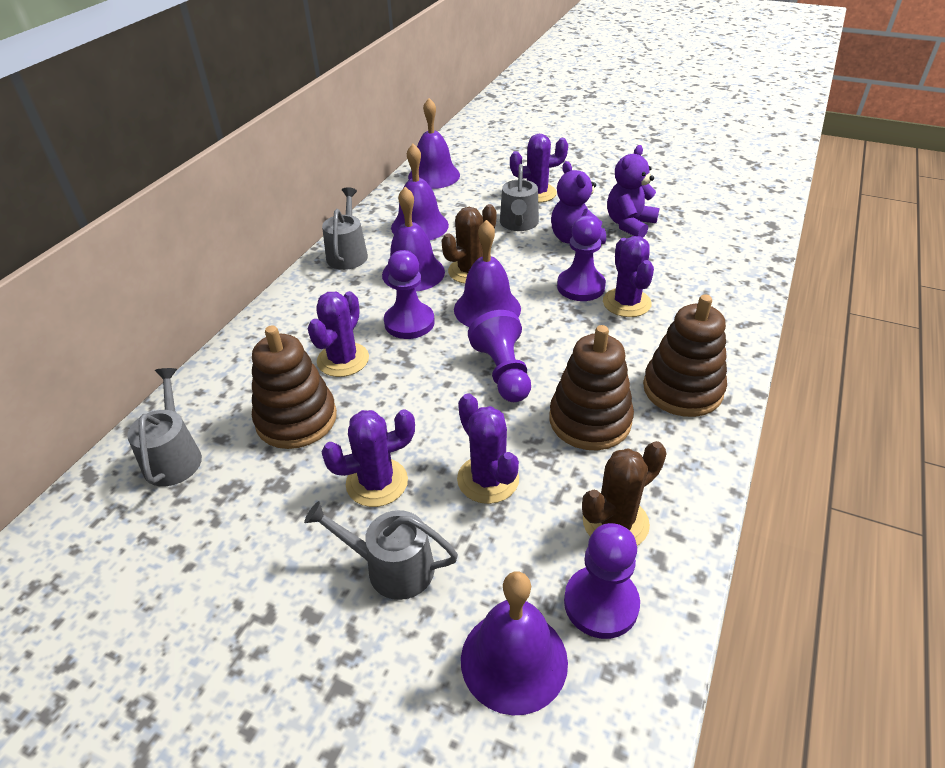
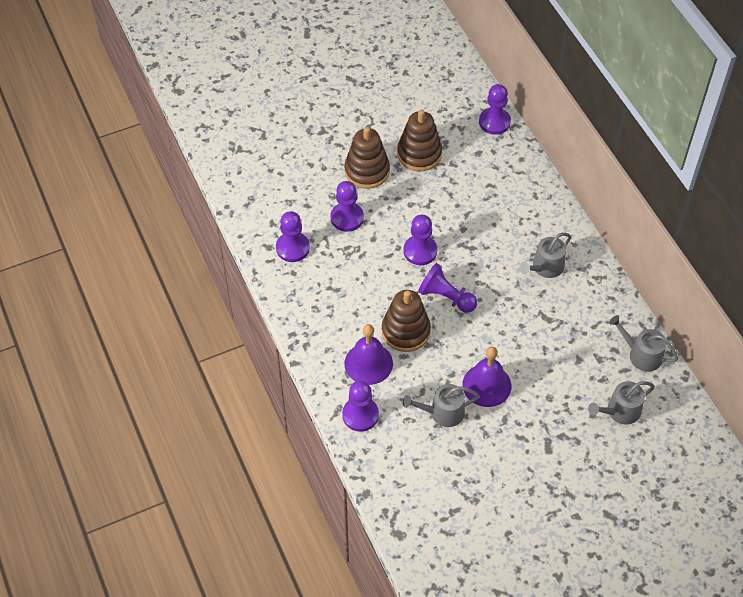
brown cactus: [442,204,496,284] [582,441,667,546] = 2 -> none = 0
purple bell: [382,187,445,291] [391,144,449,240] [408,98,460,189] [454,220,521,327] [461,571,568,715] = 5 -> [344,324,393,385] [462,347,511,407] = 2
purple cactus: [308,291,369,377] [321,409,415,507] [457,393,519,504] [510,134,568,203] [603,236,654,317] = 5 -> none = 0
purple pawn: [384,250,435,339] [468,310,531,402] [557,215,606,301] [564,523,640,639] = 4 -> [276,211,310,262] [331,181,364,232] [342,380,379,432] [404,215,437,265] [418,263,477,313] [479,84,511,135] = 6
purple teddy bear: [551,161,606,244] [607,145,659,238] = 2 -> none = 0

